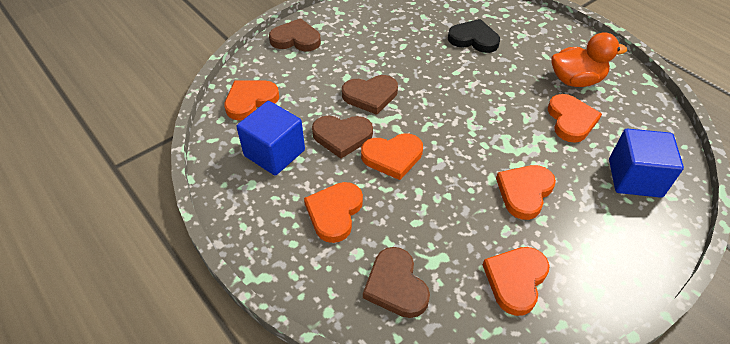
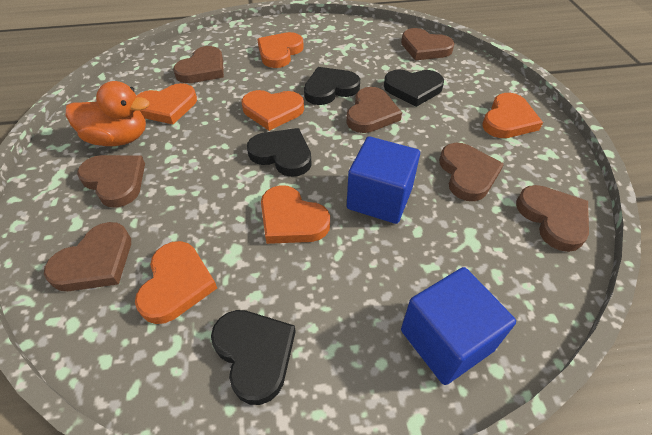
black heart: [448,19,500,53] = 1 -> [211,310,296,405] [247,128,312,177] [304,67,360,105] [384,69,444,107] = 4
brown heart: [269,18,321,51] [312,115,373,159] [342,75,398,115] [363,247,430,318] = 4 -> [44,222,131,291] [77,155,145,208] [173,46,224,83] [346,87,402,133] [401,28,455,61] [439,143,504,201] [516,185,589,252] = 7

